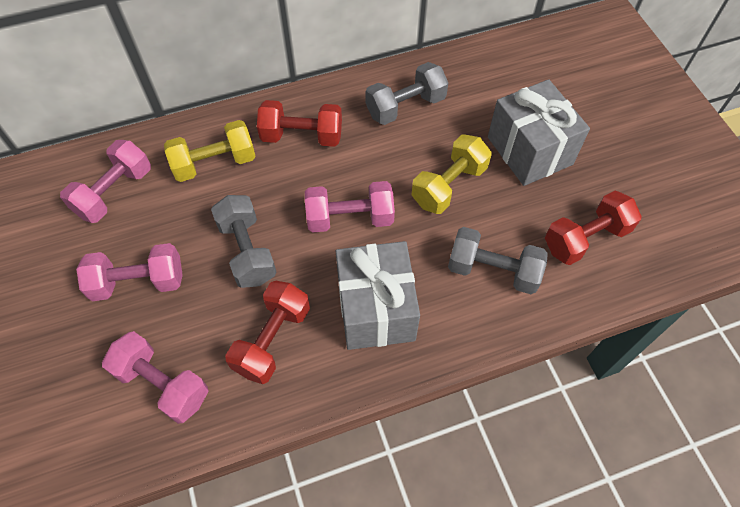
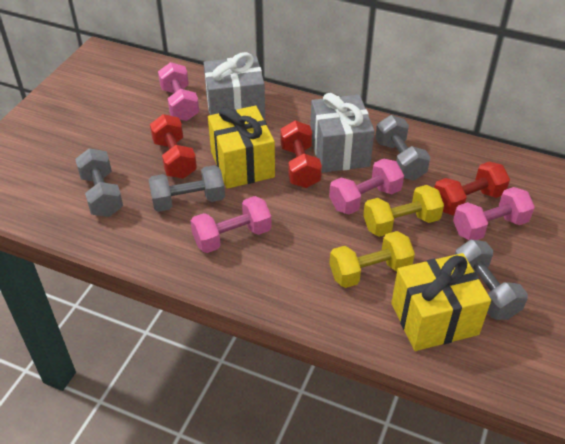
grey dumbbell: [211,195,277,288] [365,62,448,125] [448,227,548,294] = 3 -> [75,148,123,217] [148,165,225,212] [375,115,430,180] [455,240,528,320] = 4
yellow gift: none = 0 -> [208,106,275,189] [391,253,491,351] = 2

